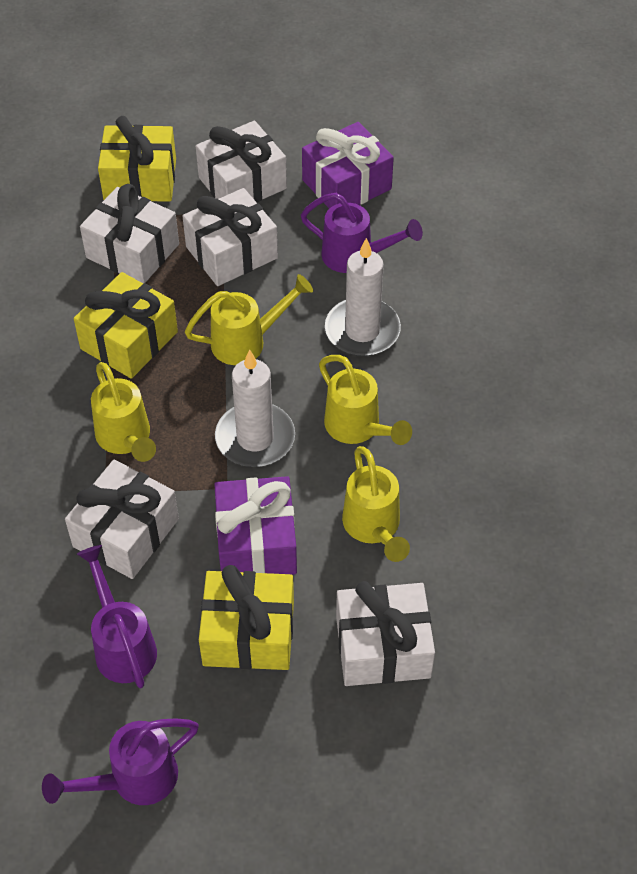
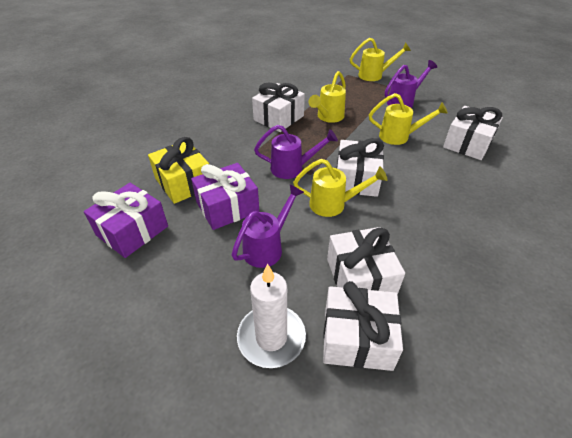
white candle: [215,349,295,467] [325,238,401,356] = 2 -> [237,263,306,368] = 1
yellow gift: [74,272,178,379] [98,116,176,202] [199,565,294,670] = 3 -> [148,137,209,204] = 1

